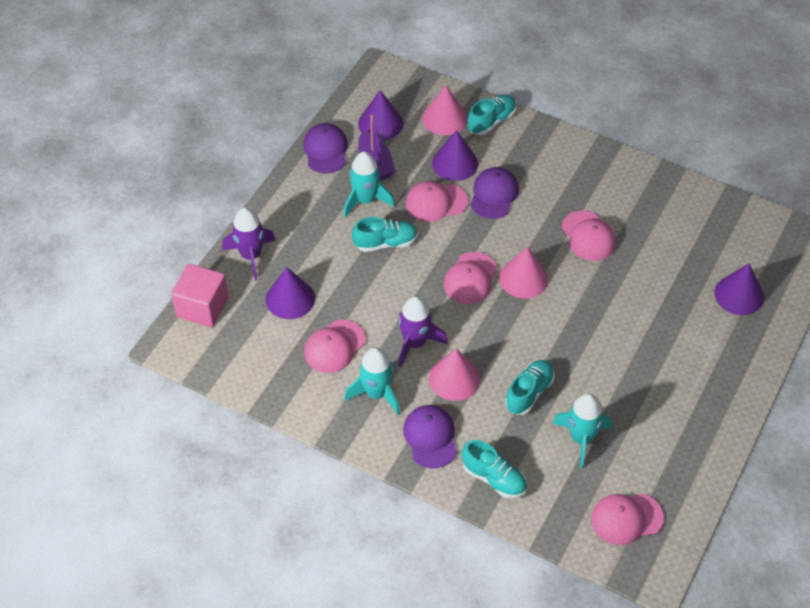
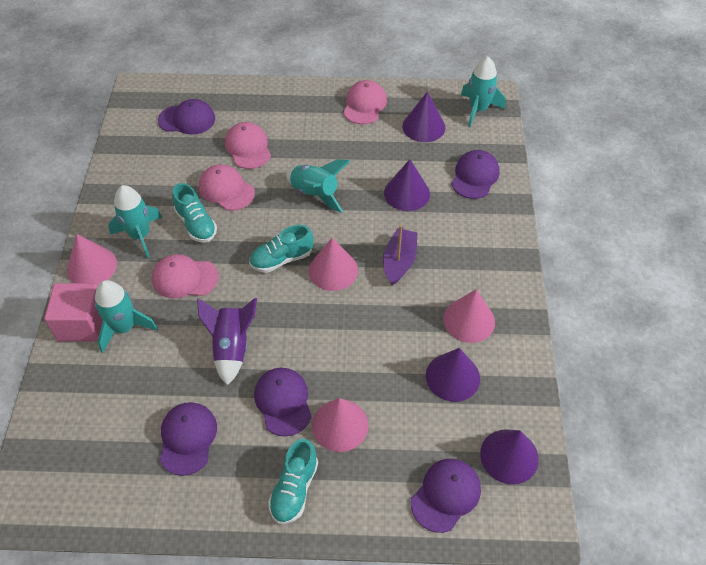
pink cap: [304,320,366,373] [406,181,468,221] [444,252,497,304] [562,210,616,261] [591,493,664,545] = 5 -> [152,254,219,298] [199,164,255,211] [225,122,271,169] [343,80,387,124] = 4
pink cone: [422,85,467,135] [429,348,480,401] [499,247,548,299] = 3 -> [67,234,117,285] [309,238,358,291] [312,398,369,452] [443,289,495,343] = 4
purple cap: [303,123,348,174] [403,405,457,469] [470,167,519,219] = 3 -> [158,99,215,135] [160,402,217,476] [254,368,312,436] [411,459,481,533] [451,150,500,199] = 5
purple rocket: [222,208,275,280] [398,296,447,367] = 2 -> [197,298,257,385] = 1
turquoise rocket: [343,152,395,218] [344,347,400,415] [552,393,612,469] = 3 -> [95,280,158,353] [108,185,162,258] [286,159,350,213] [461,57,506,127] = 4
turquoise shoe: [352,217,418,252] [462,440,527,498] [468,94,516,135] [505,360,554,415] = 4 -> [172,183,217,243] [249,225,314,273] [268,439,318,524] = 3

